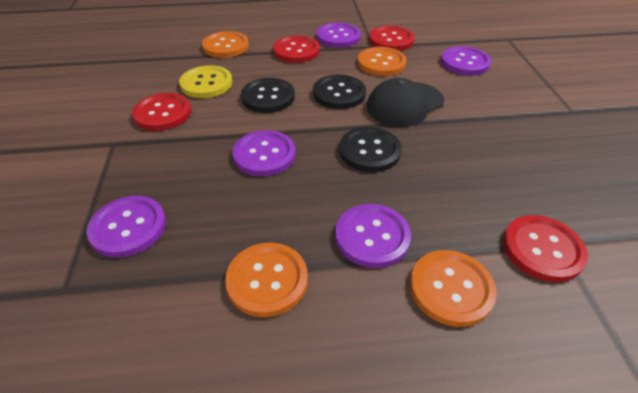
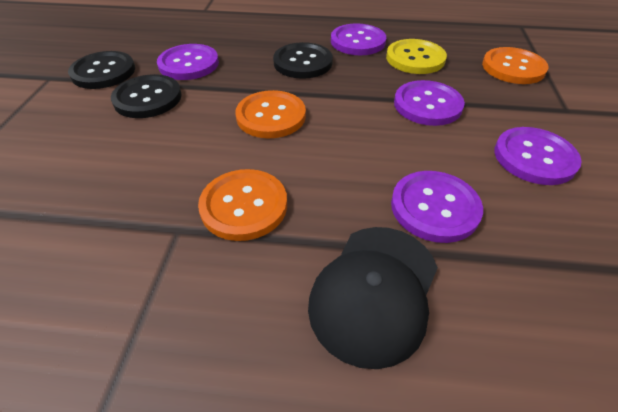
orange button: [202,31,249,58] [225,243,308,317] [357,47,406,76] [410,250,497,327] = 4 -> [198,169,287,241] [235,90,306,138] [482,47,549,84] = 3
red button: [132,93,191,131] [273,35,320,63] [369,25,415,51] [503,215,588,282] = 4 -> none = 0

